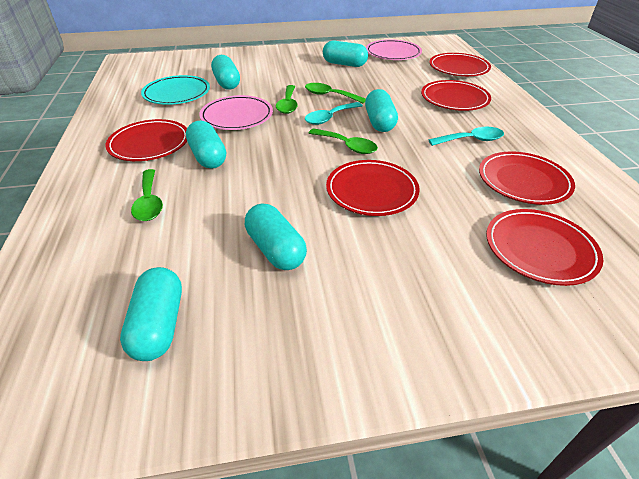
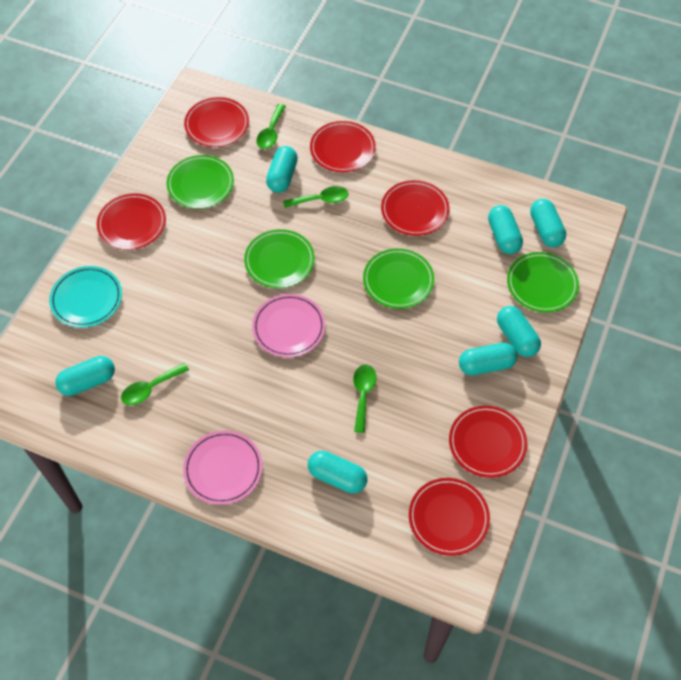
green plate: none = 0 -> [167,155,234,209] [244,229,315,288] [363,248,434,309] [507,252,579,312] = 4
turquoise capsule: [120,267,182,361] [186,121,226,169] [211,55,240,90] [245,203,307,270] [323,40,368,67] [365,89,398,132] = 6 -> [55,356,115,396] [266,146,298,193] [308,451,367,493] [459,343,517,375] [488,205,523,254] [497,306,541,357] [530,199,566,247] = 7
turquoise spoon: [305,102,363,125] [429,127,504,146] = 2 -> none = 0

